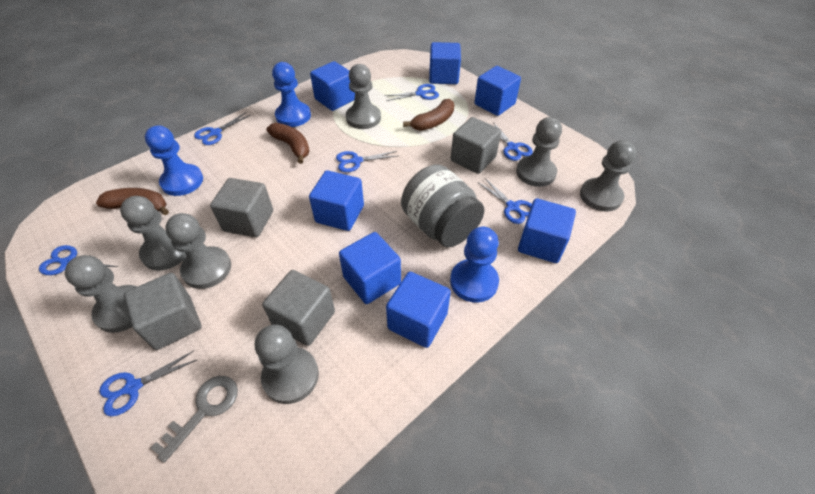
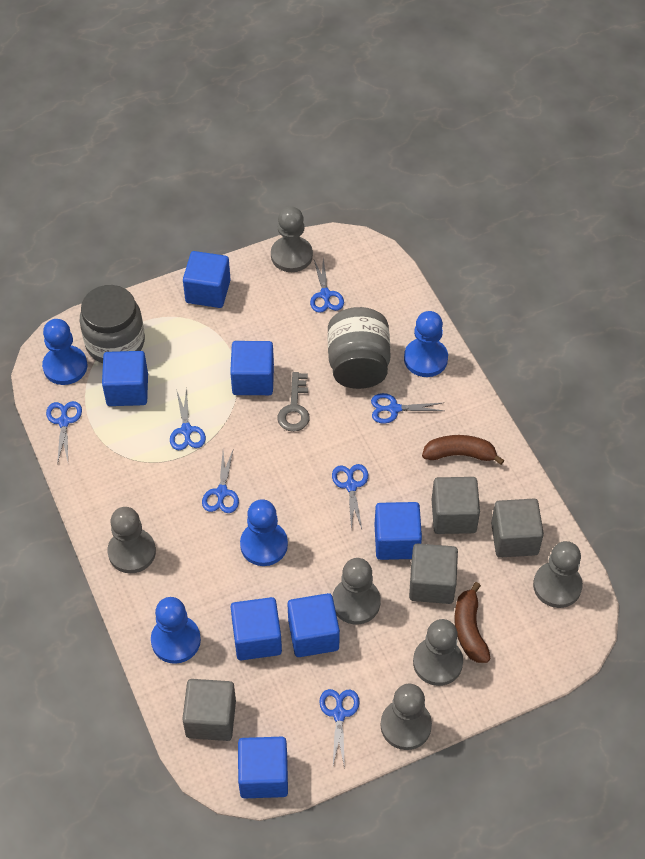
blue pawn: [145,125,203,196] [272,62,311,127] [450,227,499,303] = 3 -> [42,319,87,385] [151,597,201,664] [240,499,288,566] [404,311,448,377] = 4
brown banana: [96,188,169,215] [266,123,310,164] [403,99,454,131] = 3 -> [422,435,504,465] [455,582,491,663] = 2
grey jar: [401,164,484,247] = 1 -> [80,285,145,363] [328,307,391,389] = 2
grey pawn: [65,255,137,333] [120,196,187,270] [165,213,231,289] [255,324,319,404] [346,64,381,129] [516,117,562,187] [580,140,636,211] = 7 -> [107,507,156,574] [271,206,313,272] [332,558,381,624] [381,683,432,750] [413,619,463,686] [533,541,583,608] = 6

